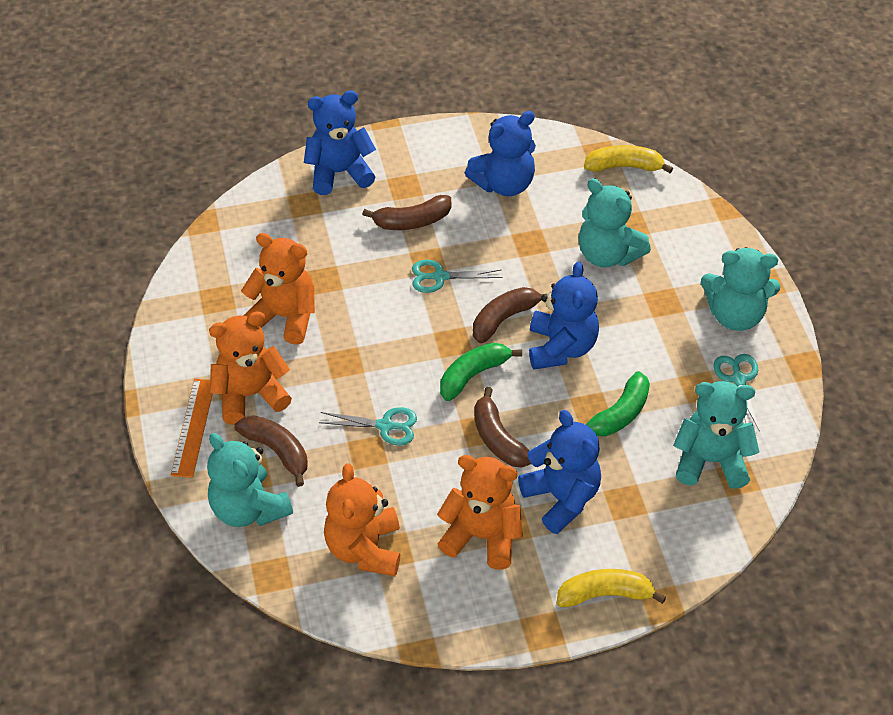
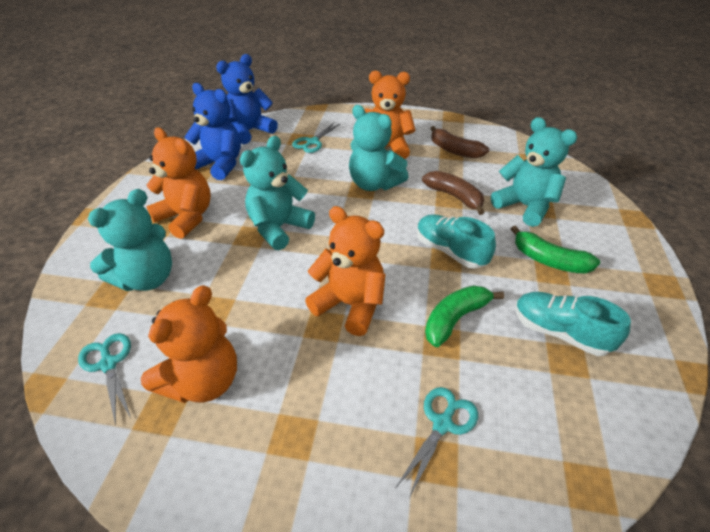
blue teddy bear: [304,90,376,195] [465,111,536,196] [518,410,601,534] [529,262,599,370] = 4 -> [185,83,241,180] [216,54,278,144] = 2
brown banana: [234,415,308,487] [362,195,451,230] [473,287,547,343] [474,387,531,467] = 4 -> [422,171,485,215] [430,126,489,158] = 2
orange ruler: [171,379,213,478] = 1 -> none = 0
turquoise shoe: none = 0 -> [417,214,496,269] [515,292,631,356] = 2
yellow banana: [556,569,666,607] [584,145,673,173] = 2 -> none = 0

